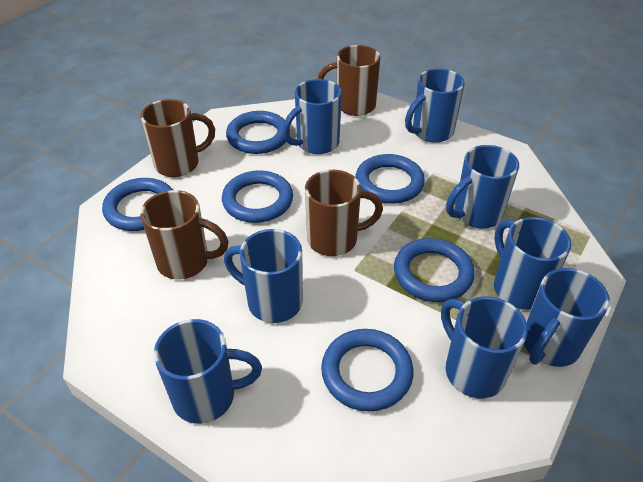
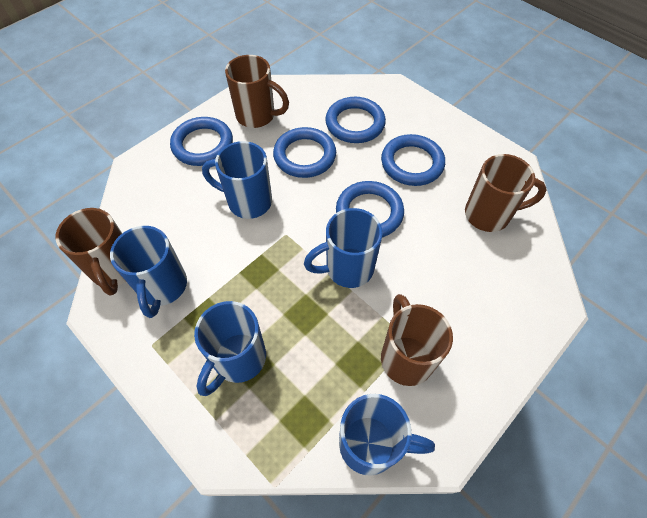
blue mug: [154,319,262,424] [224,229,303,323] [282,79,342,154] [405,69,464,143] [441,297,528,398] [446,145,519,228] [494,217,571,310] [524,268,610,367] = 8 -> [110,226,187,318] [194,301,266,396] [202,141,272,219] [304,208,383,288] [339,394,435,476] = 5
blue ring: [102,178,172,231] [222,170,293,223] [226,111,290,154] [321,329,413,412] [356,154,425,204] [394,238,475,302] = 6 -> [170,117,233,166] [273,127,336,178] [325,97,386,143] [336,181,404,237] [381,134,445,186] = 5

